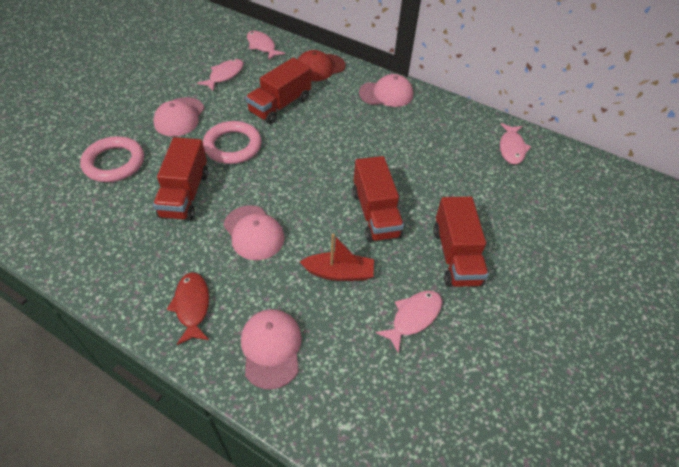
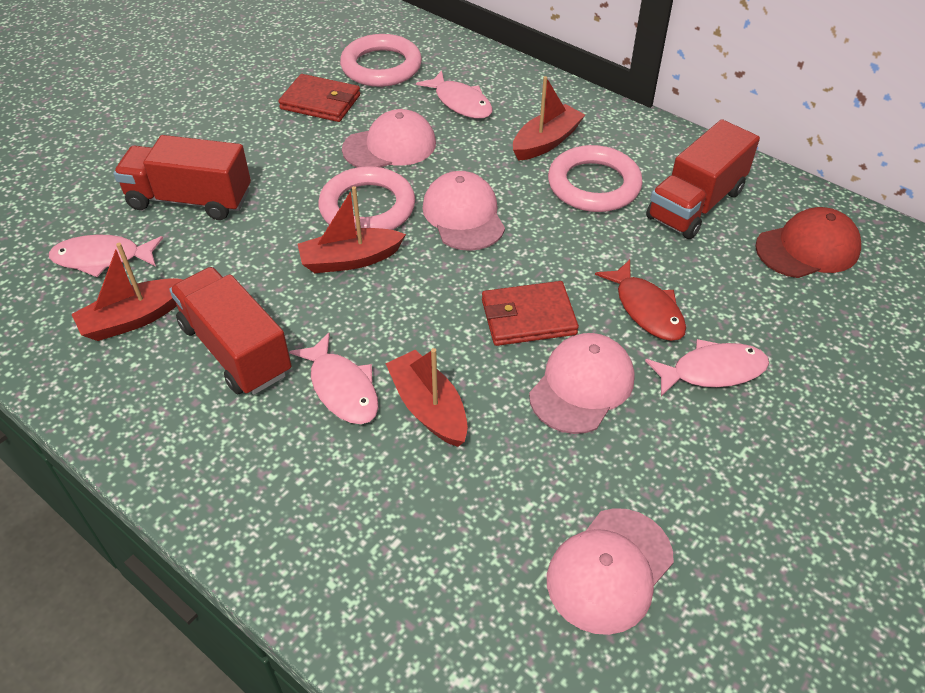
pink ring: [80,136,144,182] [203,121,262,164] = 2 -> [318,166,415,230] [340,34,422,87] [548,145,643,212] = 3
red boat: [300,234,374,281] = 1 -> [71,243,183,341] [298,186,406,273] [385,348,468,447] [513,76,585,161] = 4
red truck: [153,137,208,221] [246,58,311,124] [353,156,404,242] [434,196,489,287] = 4 -> [113,135,251,220] [169,267,292,395] [646,119,760,239] = 3
red wallet: none = 0 -> [278,74,360,122] [482,281,579,346] = 2

